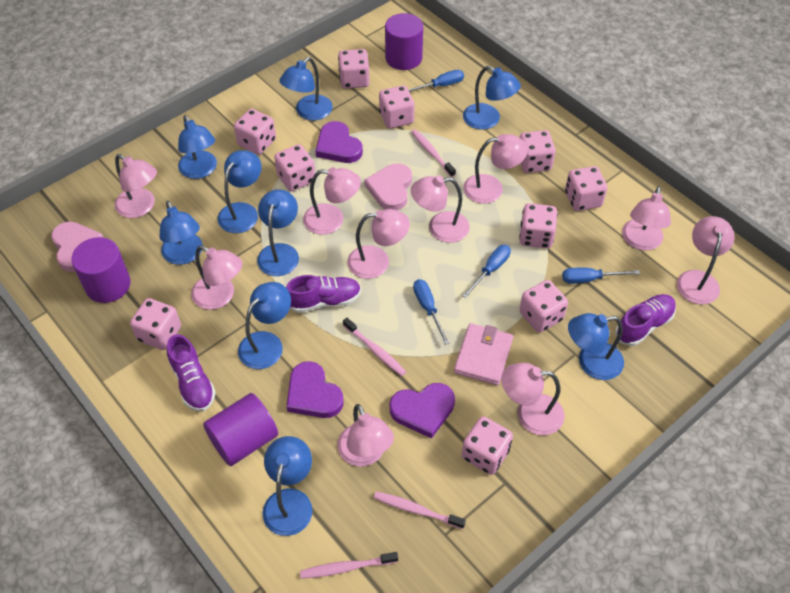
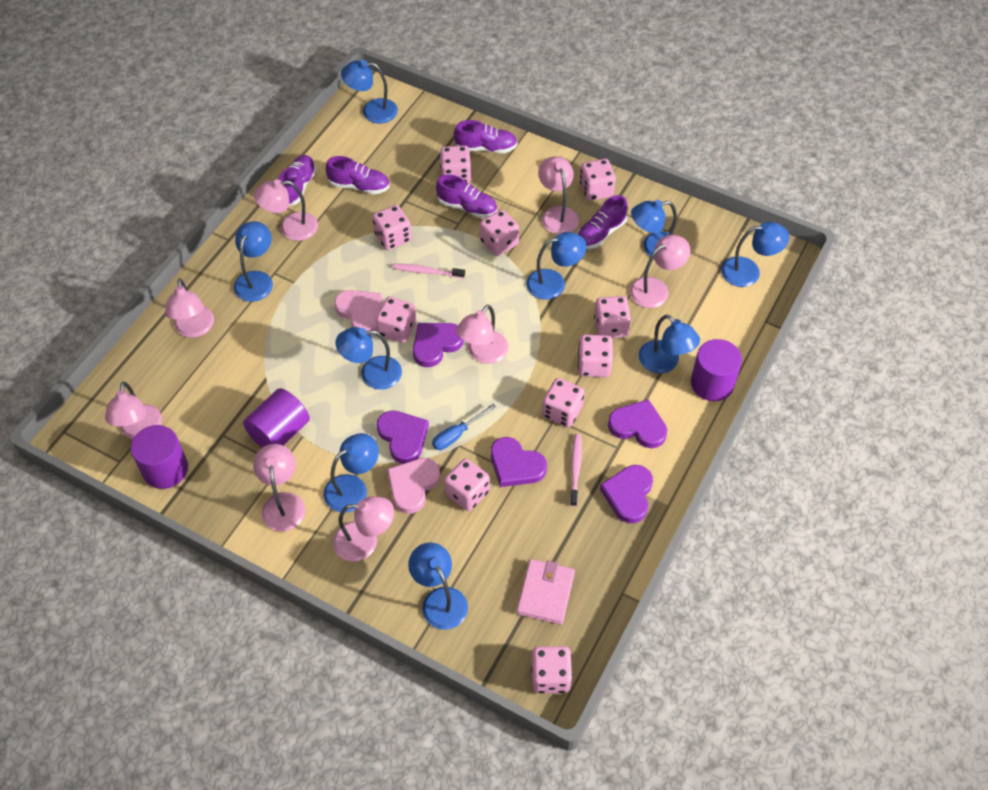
blue screwdriver: [409,70,464,92] [413,279,449,345] [462,245,511,298] [562,268,640,284] = 4 -> [432,404,496,450] = 1
pink lamp: [115,154,157,218] [191,246,243,310] [303,167,361,235] [337,404,394,467] [347,209,410,279] [411,175,470,243] [463,134,528,204] [501,363,564,435] [622,186,671,250] [677,216,734,304] = 10 -> [105,382,162,439] [165,278,214,338] [253,444,305,531] [254,180,318,241] [333,496,394,562] [456,305,508,364] [538,156,579,235] [630,235,691,308] = 8
pink toothbrush: [300,552,398,579] [343,318,406,376] [374,491,466,529] [411,129,456,177] = 4 -> [393,263,465,278] [570,434,582,507] = 2
purple heart: [286,361,344,418] [316,121,363,163] [389,383,455,439] = 3 -> [376,410,429,464] [413,323,464,367] [491,437,547,487] [600,465,653,523] [608,399,667,448] = 5
purple shoe: [167,334,216,411] [286,275,361,313] [615,294,676,346] = 3 -> [278,155,316,206] [326,156,390,194] [436,174,497,218] [454,120,517,153] [577,195,628,249] = 5

